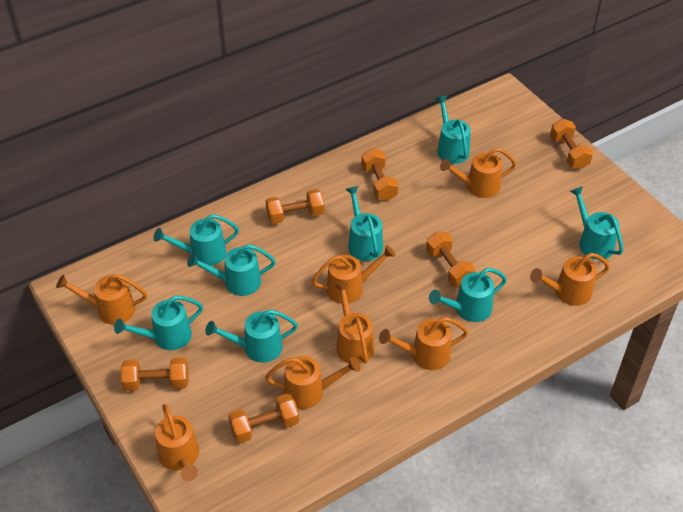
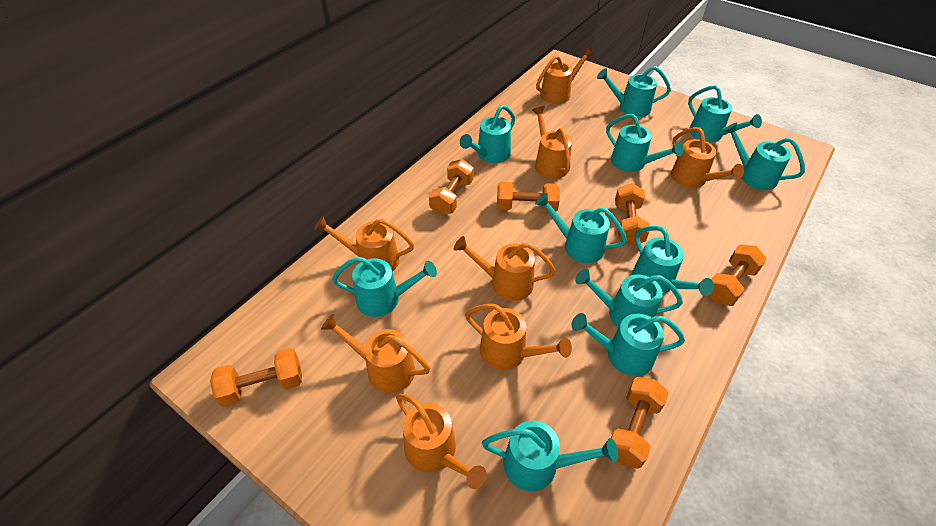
turquoise watering can: [114,296,203,350] [154,214,239,266] [187,244,276,296] [205,310,298,363] [345,186,383,261] [429,268,507,322] [435,96,471,164] [570,186,623,260] = 8 -> [332,256,437,317] [460,105,515,163] [482,421,618,491] [535,193,627,263] [571,313,685,376] [575,269,683,328] [597,66,671,117] [606,114,684,172] [632,226,714,296] [688,85,762,142] [723,122,805,190] = 11

